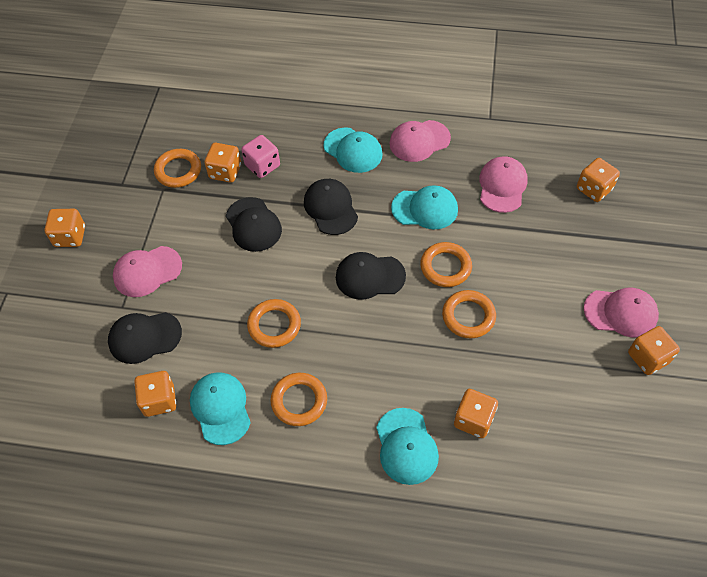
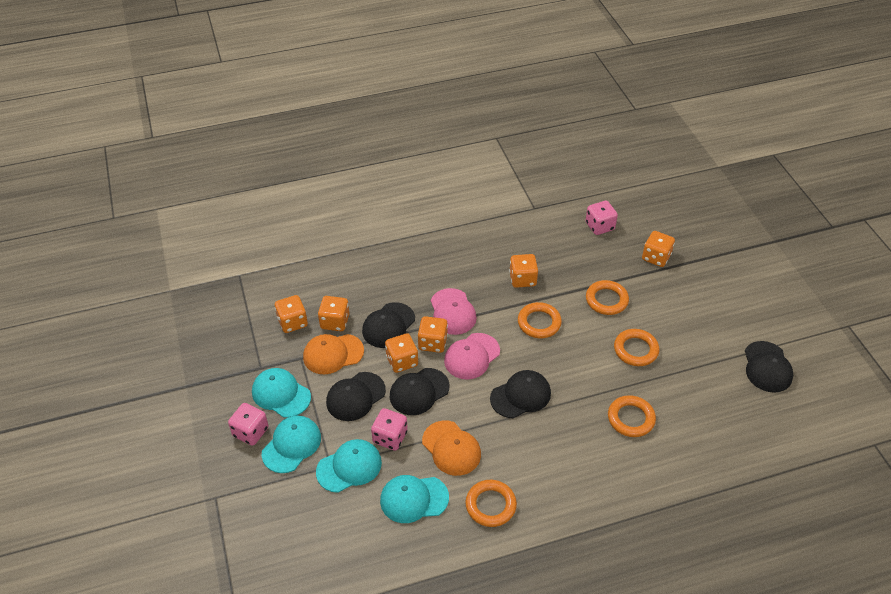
black cap: [108,312,182,364] [226,197,282,252] [304,179,358,235] [336,252,406,300] = 4 -> [326,372,386,421] [362,302,415,348] [390,368,450,415] [490,370,551,418] [745,341,793,393] = 5
orange cap: none = 0 -> [303,334,364,374] [422,420,481,476] = 2
pink cap: [113,246,182,297] [390,120,451,162] [479,156,528,213] [584,288,659,337] = 4 -> [431,288,477,335] [444,333,500,380] = 2
pink dice: [241,135,280,178] = 1 -> [228,403,269,446] [371,408,408,451] [586,201,618,235] = 3

